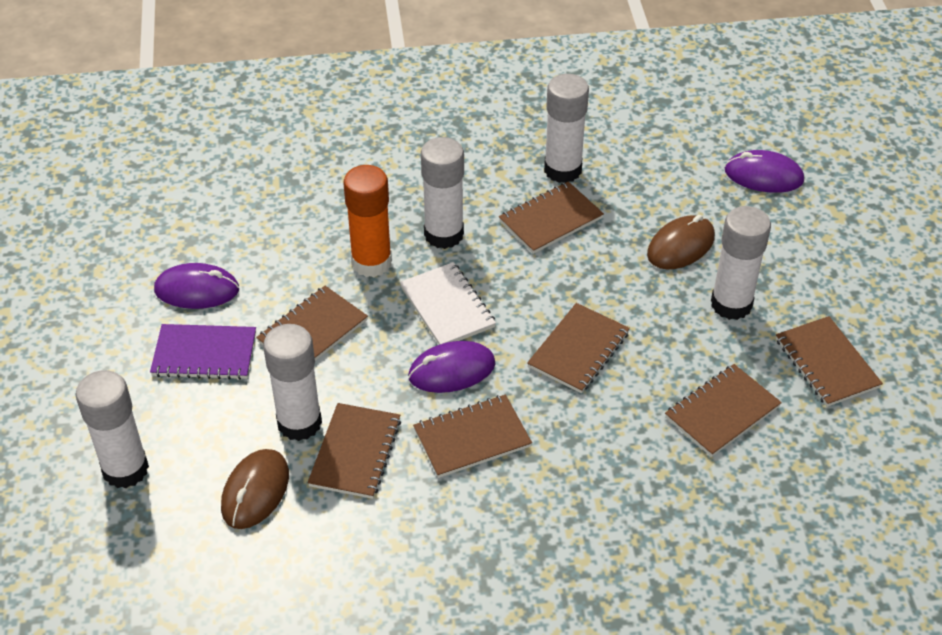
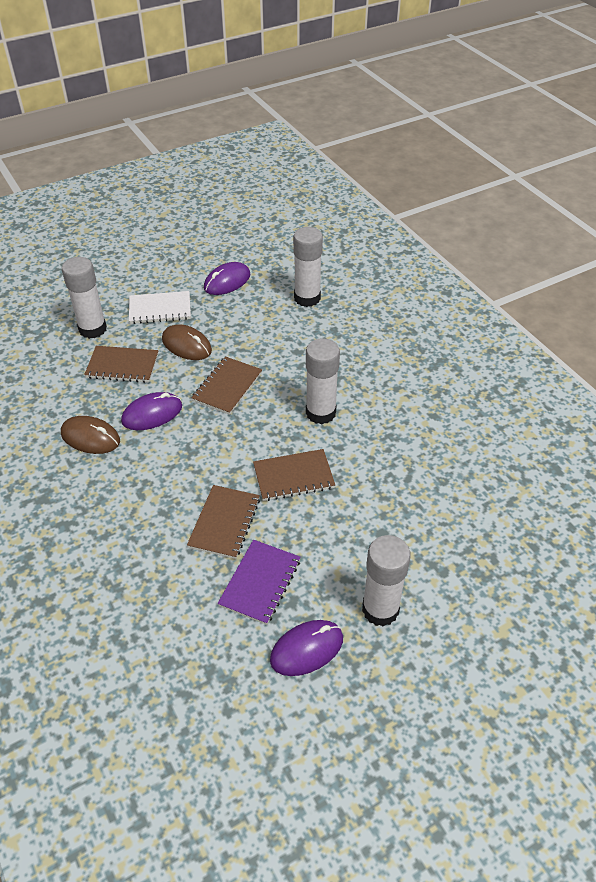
brown notebook: [256,286,368,361] [308,403,401,499] [413,395,532,478] [499,181,604,254] [527,303,630,393] [665,364,782,457] [776,316,883,407] = 7 -> [84,346,159,383] [187,485,260,559] [191,356,262,415] [253,449,335,501] = 4
orange glue stick: [343,165,392,277] = 1 -> none = 0
white glue stick: [76,370,149,488] [263,324,322,441] [421,137,464,249] [544,74,589,183] [711,206,771,320] = 5 -> [62,257,107,339] [293,227,323,307] [306,338,340,424] [362,535,411,627] = 4

